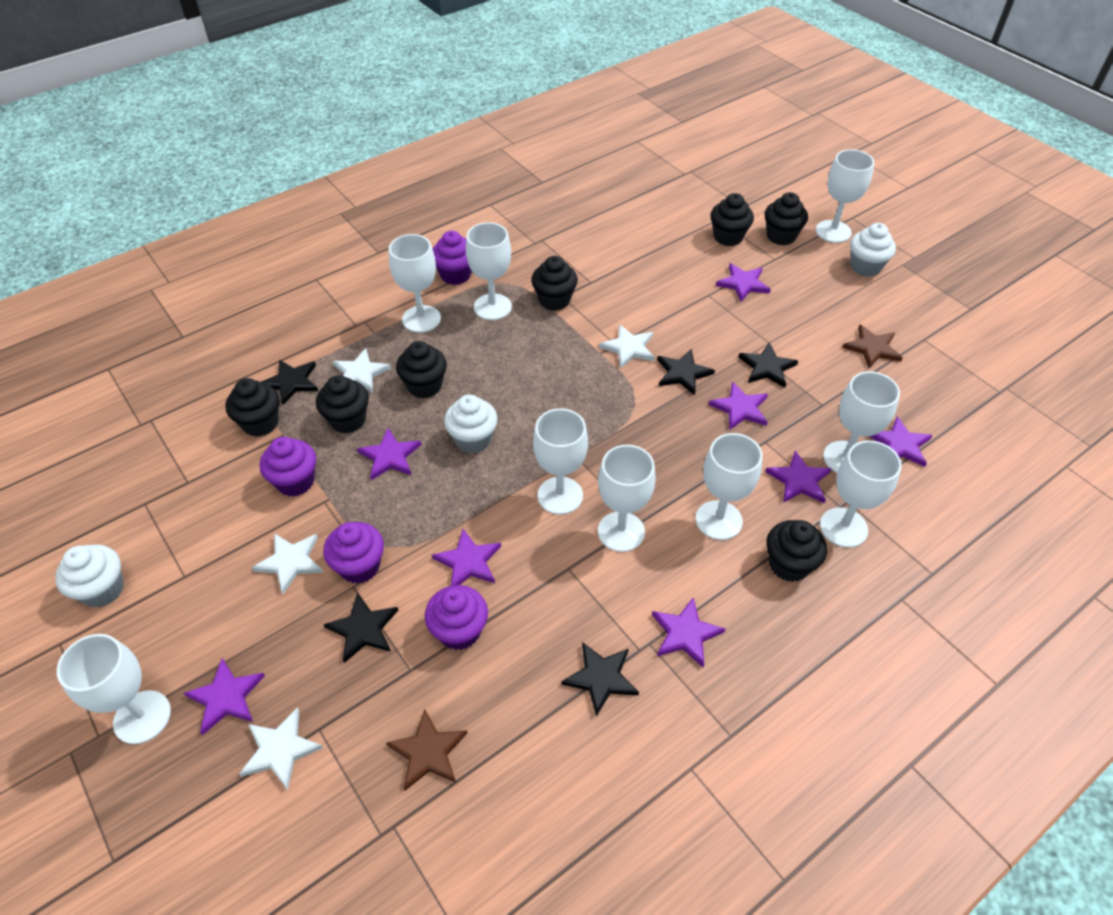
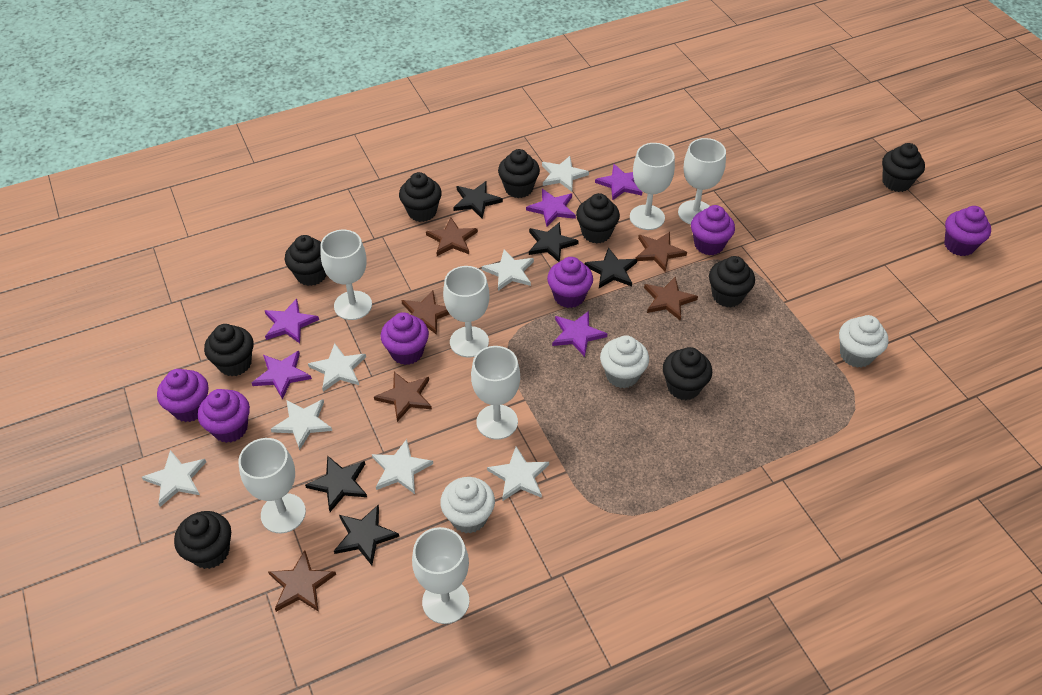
black cupcake: [225,378,279,437] [316,375,369,434] [396,341,447,398] [531,256,578,311] [711,193,754,246] [765,192,808,246] [766,520,827,582] = 7 -> [174,511,231,569] [204,324,254,376] [285,235,326,286] [399,172,442,222] [498,149,540,198] [576,193,620,244] [663,347,712,400] [709,256,755,307] [882,143,925,192] = 9
brown star: [386,709,467,791] [842,325,903,368] = 2 -> [268,550,336,612] [374,372,432,422] [401,290,449,335] [426,218,478,256] [635,232,687,272] [644,277,698,321] = 6
purple cupcake: [260,437,316,497] [323,522,384,584] [425,585,488,650] [433,231,472,285] = 4 -> [157,369,209,422] [198,389,250,443] [381,312,429,365] [547,257,593,308] [691,205,735,255] [944,206,991,256] = 6
purple star: [183,658,265,735] [357,428,422,480] [432,529,501,586] [652,598,725,668] [708,381,768,430] [716,263,771,302] [765,450,831,503] [869,416,933,467] = 8 -> [252,351,312,399] [264,299,319,343] [526,189,576,226] [552,311,607,357] [595,164,642,201] = 5
white goblet: [57,634,171,744] [389,234,441,333] [466,222,512,320] [533,409,588,515] [598,445,656,552] [695,433,763,540] [816,149,874,243] [820,441,902,548] [823,371,900,473] = 9 -> [238,438,306,533] [320,230,372,320] [412,527,469,624] [443,266,489,358] [471,346,520,440] [630,143,675,230] [678,138,726,224] = 7
white star: [239,707,323,790] [252,533,323,594] [333,348,391,393] [599,324,655,369] = 4 -> [142,450,206,507] [271,399,332,450] [308,343,366,392] [372,439,433,494] [482,249,534,291] [487,446,549,501] [542,156,589,192] = 7

